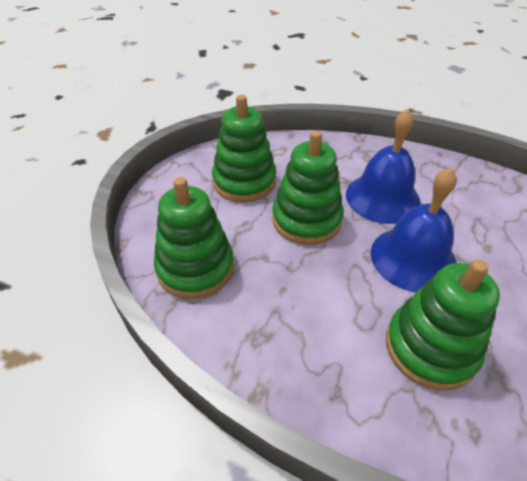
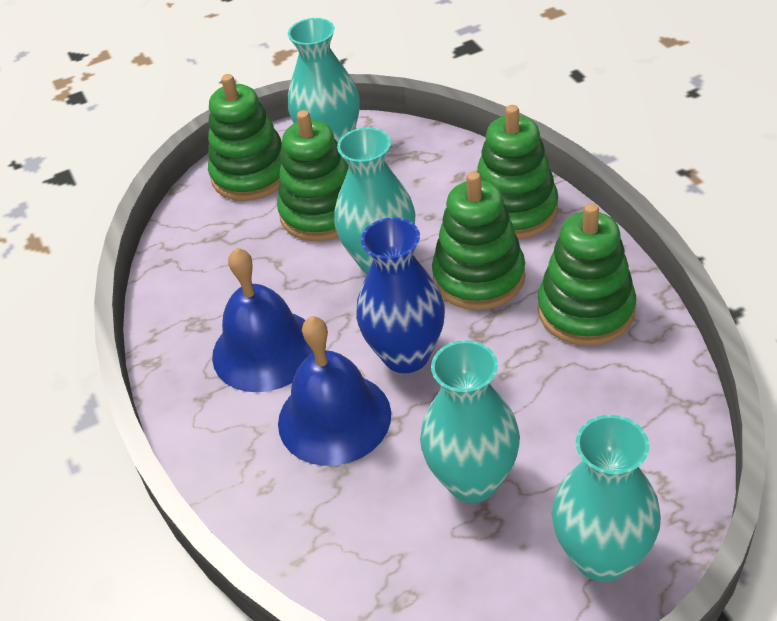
blue vase: none = 0 -> [356,217,445,373] = 1
green stacking toy: [154,177,234,299] [212,95,276,202] [272,131,344,245] [386,260,500,390] = 4 -> [208,74,283,201] [277,110,349,241] [432,171,525,310] [477,105,558,239] [538,203,636,346] = 5
turquoise vase: none = 0 -> [288,18,360,142] [334,127,416,274] [420,340,520,503] [552,415,661,582] = 4

